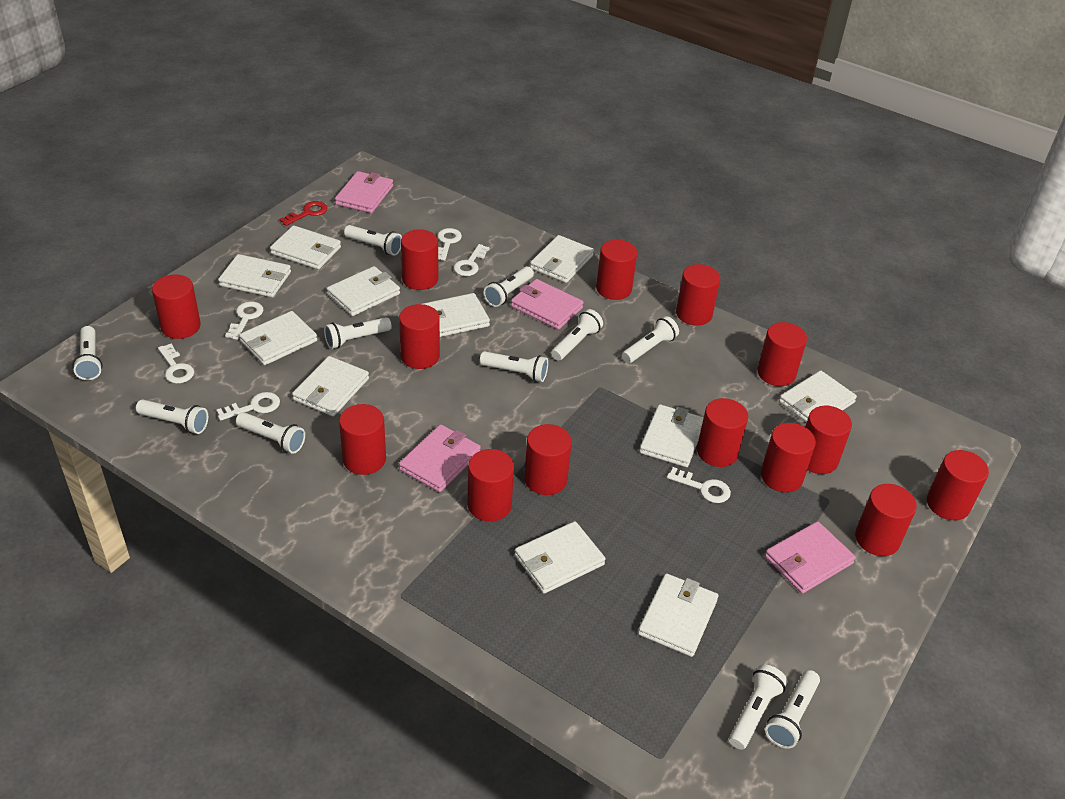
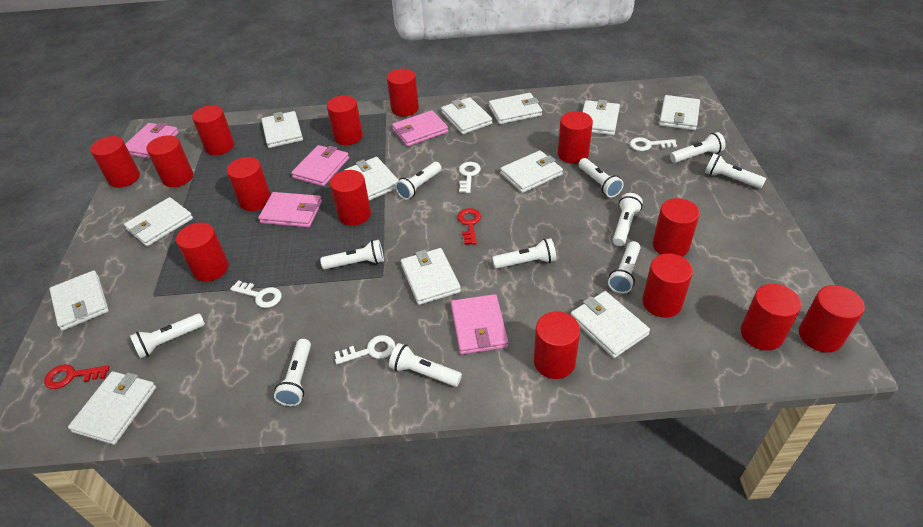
pink wallet: [335,171,393,213] [399,424,481,492] [511,279,584,330] [765,521,856,594] = 4 -> [125,122,179,159] [258,192,322,227] [291,145,349,186] [392,110,448,147] [451,294,508,355] = 5
red key: [279,201,327,226] = 1 -> [44,364,109,389] [457,208,481,245] = 2
white key: [158,344,194,384] [217,392,280,421] [225,301,263,340] [437,228,462,261] [454,244,490,276] [667,467,731,503] = 6 -> [230,280,281,308] [335,335,395,364] [459,162,481,193] [630,137,677,151] = 4
white wallet: [218,254,291,297] [239,311,317,365] [270,225,341,269] [292,356,369,416] [327,266,400,316] [423,293,490,337] [514,521,606,594] [530,235,594,283] [638,573,718,657] [639,404,704,467] [779,370,857,423] = 11 -> [50,270,109,331] [68,371,156,445] [124,197,193,246] [261,111,303,148] [345,157,399,201] [401,248,461,305] [441,97,492,134] [489,93,542,124] [500,150,563,193] [571,291,650,358] [582,100,620,135] [659,95,700,130] = 12

